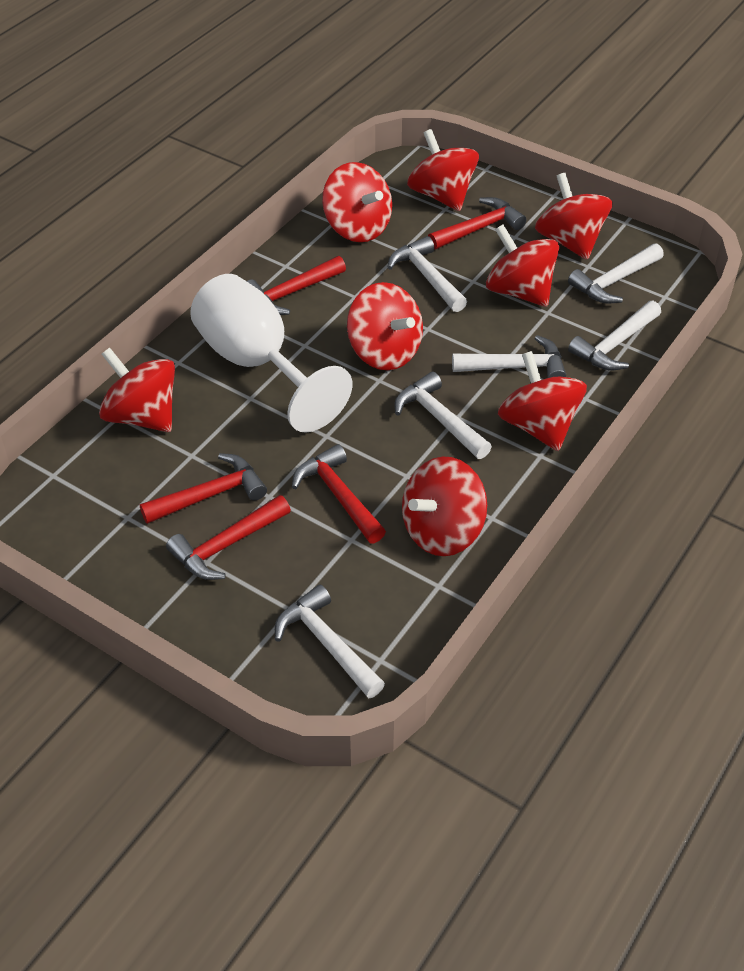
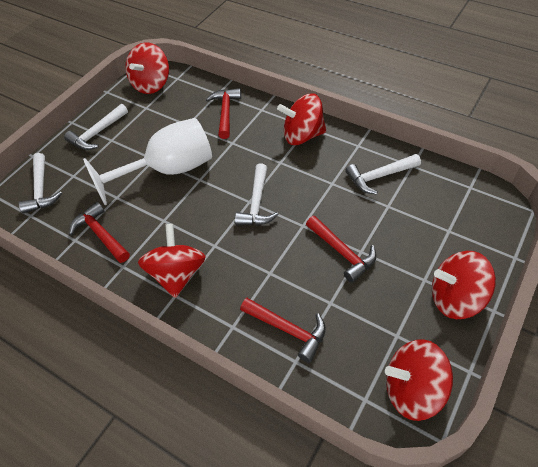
red hammer: [140,453,267,524] [166,495,291,580] [247,256,346,315] [292,444,386,543] [428,197,526,249] = 5 -> [69,202,130,263] [206,88,241,139] [240,298,326,363] [306,216,377,283] = 4
red spinning top: [99,348,175,432] [322,162,392,242] [347,282,423,370] [402,456,487,556] [407,129,479,211] [486,224,559,307] [498,351,587,451] [535,173,613,260] = 8 -> [125,42,169,94] [138,224,206,298] [277,93,326,145] [385,339,453,421] [432,251,496,319] = 5
white hammer: [275,585,385,699] [388,236,467,312] [394,372,492,459] [452,335,567,378] [568,243,664,303] [568,301,661,370] = 6 -> [19,153,62,213] [64,104,128,150] [235,163,279,225] [345,154,421,194] = 4

